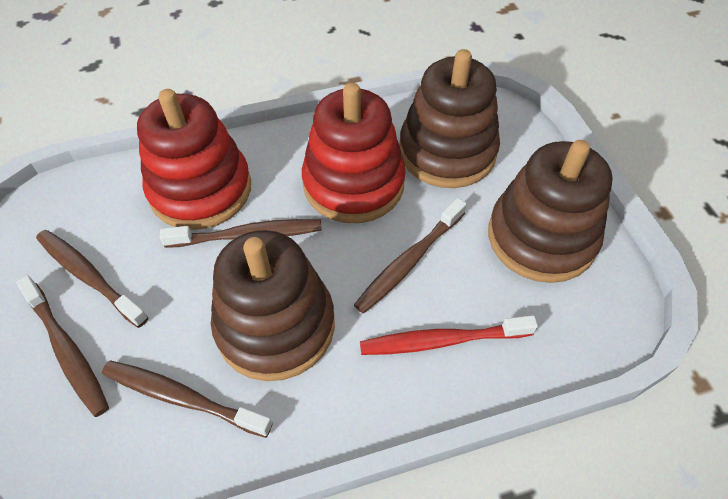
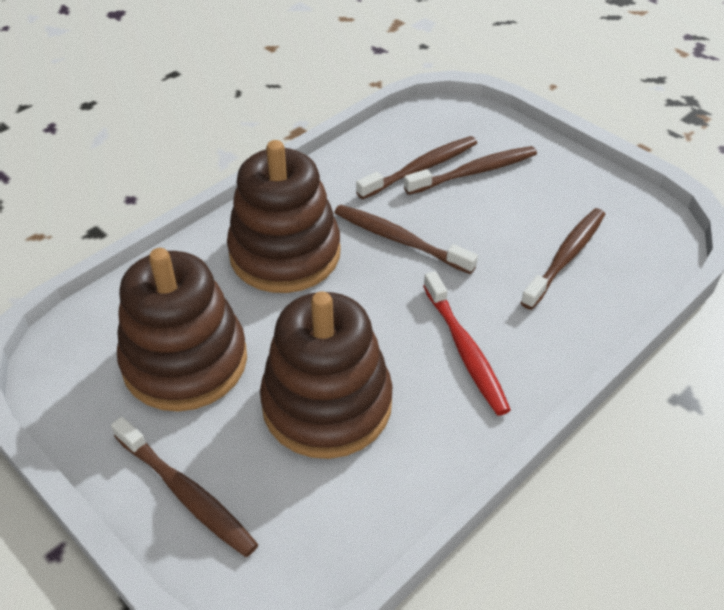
red stacking toy: [137,89,251,230] [302,83,406,223] = 2 -> none = 0

